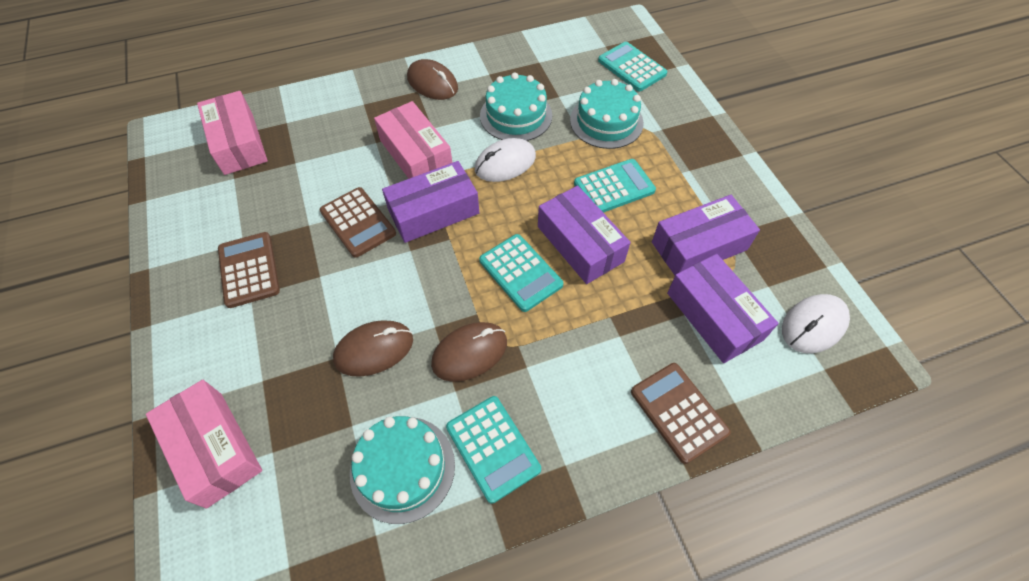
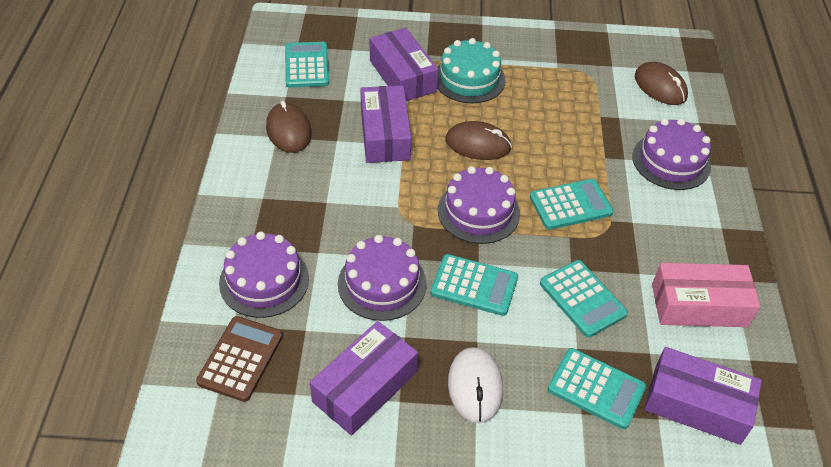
brown calculator: [218,232,280,308] [320,187,396,258] [631,363,731,464] = 3 -> [196,316,283,402] = 1
pink box: [146,380,262,509] [197,91,268,175] [374,101,452,179] = 3 -> [652,263,760,327] = 1
purple cake: none = 0 -> [219,231,309,318] [338,235,427,321] [438,166,520,244] [632,118,711,190] = 4
turquoise cake: [350,416,455,524] [480,72,552,141] [570,79,644,149] = 3 -> [437,38,506,103] = 1
turquoise calculator: [446,396,541,503] [479,234,563,312] [574,159,656,213] [598,42,667,91] = 4 -> [285,42,329,88] [431,254,518,316] [530,179,614,230] [540,260,628,338] [548,348,646,429] = 5
white mouse: [475,138,536,182] [782,294,850,353] = 2 -> [448,347,503,423] = 1

